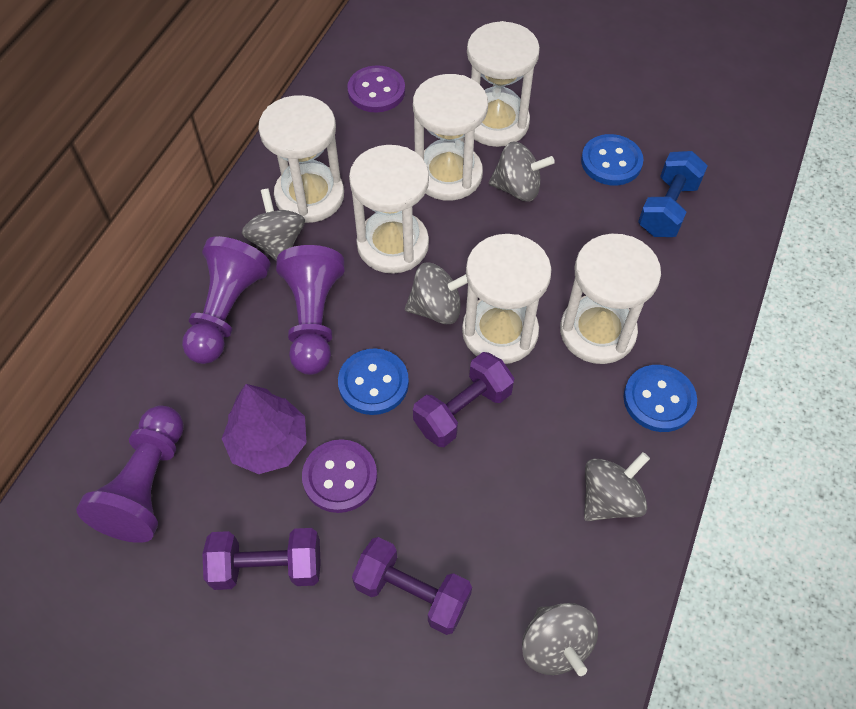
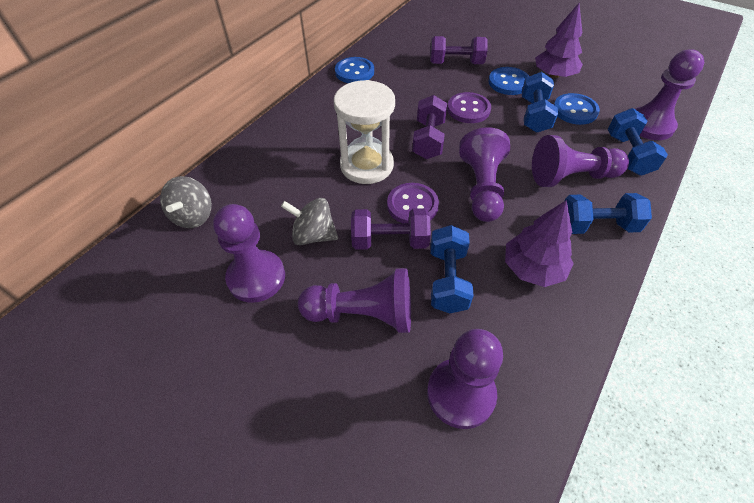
blue dumbbell: [638,151,708,237] = 1 -> [430,225,474,313] [522,72,558,133] [565,193,652,234] [608,108,668,176] = 4
grey spinning top: [242,188,305,261] [405,263,468,324] [489,142,555,202] [522,603,598,676] [584,452,650,521] = 5 -> [160,176,212,228] [281,198,338,245] = 2
purple pawn: [76,405,184,543] [182,236,271,364] [276,245,345,375] = 3 -> [213,204,285,303] [298,268,411,333] [427,329,503,429] [459,127,510,222] [532,135,629,187] [635,49,704,140] = 6
purple tree: [222,384,307,474] = 1 -> [505,200,574,287] [535,3,583,78] = 2
white hourglass: [258,95,344,223] [349,145,429,274] [413,74,488,201] [462,234,551,364] [467,21,540,147] [560,234,661,364] = 6 -> [334,80,395,184] = 1

